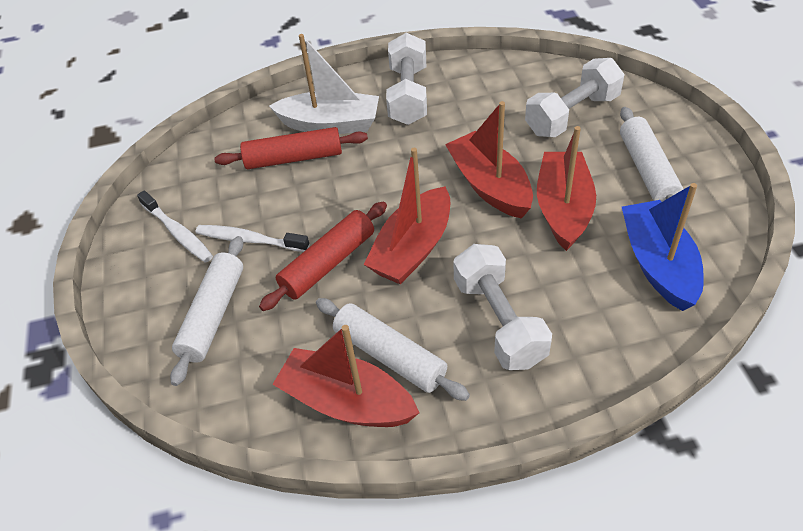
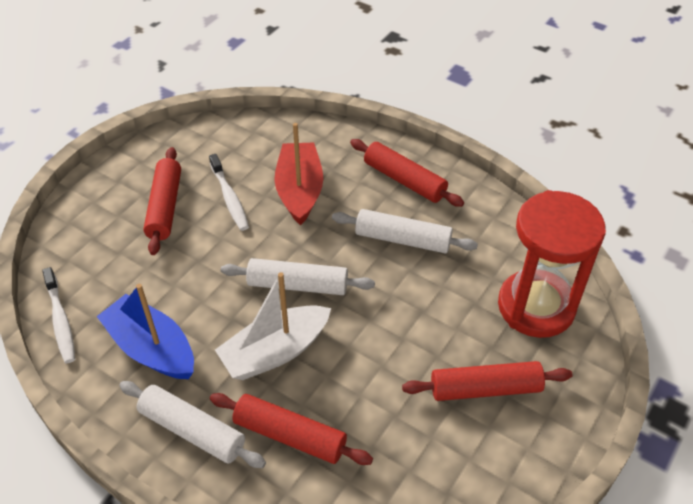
red boat: [272,325,419,427] [363,148,450,284] [445,101,533,219] [537,126,596,251] = 4 -> [274,123,323,226] = 1
red hourglass: none = 0 -> [498,190,606,338] = 1
red rolling pin: [214,127,368,169] [259,202,387,311] = 2 -> [143,147,181,255] [210,393,373,465] [350,139,464,207] [402,361,572,401] = 4
white dumbbell: [386,33,427,125] [453,244,552,370] [525,58,625,137] = 3 -> none = 0

